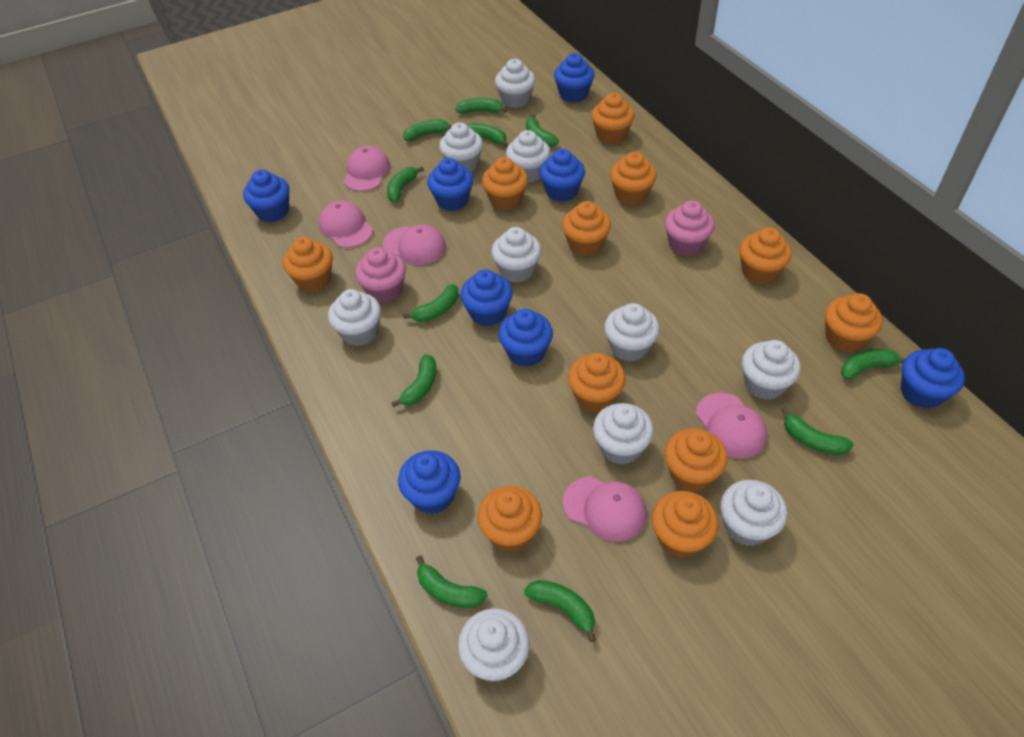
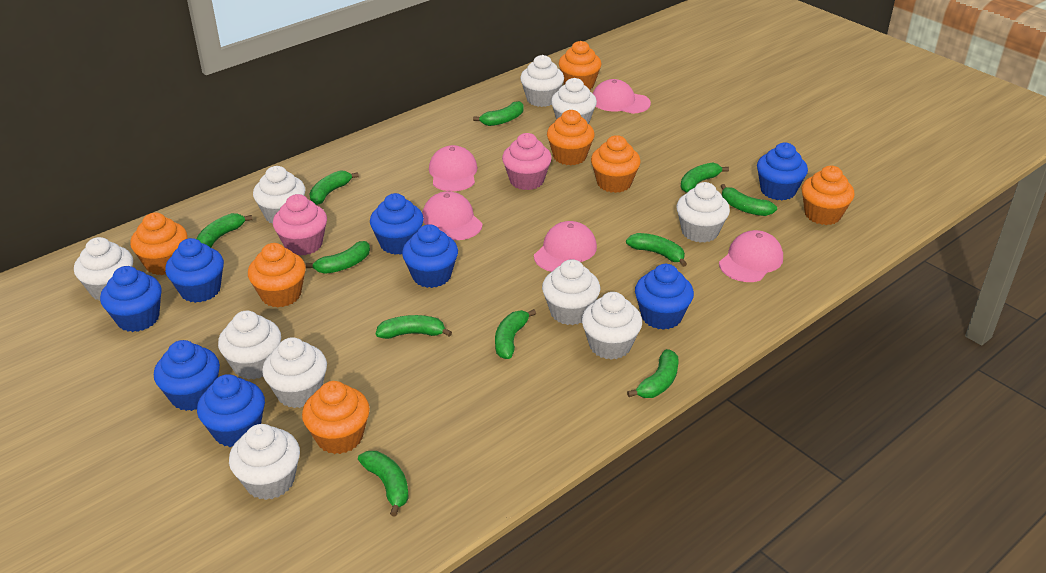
orange cupcake: [283,237,333,292] [477,486,542,552] [482,157,528,210] [562,201,611,256] [568,353,626,412] [591,93,634,144] [610,151,657,205] [652,491,719,558] [664,428,728,492] [739,227,792,284] [825,293,883,352] = 11 -> [130,213,187,275] [248,243,306,307] [302,381,370,454] [547,110,595,165] [559,41,601,90] [591,135,641,193] [801,166,854,225] = 7

